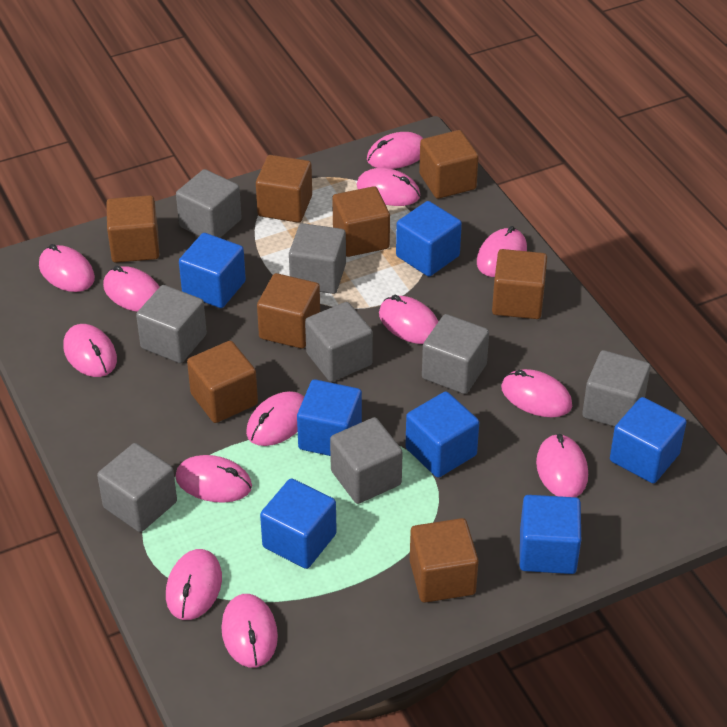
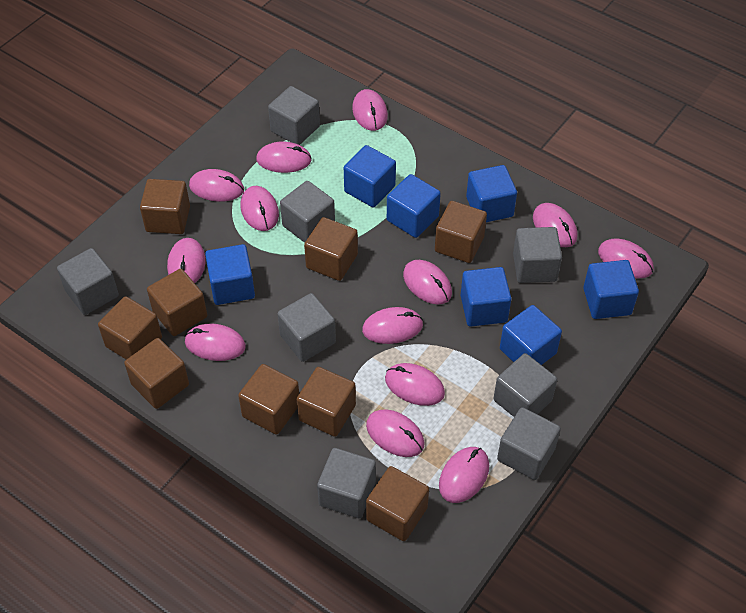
brown cube: [106,195,160,263] [187,341,258,423] [256,155,312,223] [257,273,320,349] [332,186,390,257] [410,518,479,603] [419,130,479,199] [492,249,547,319] = 8 -> [98,296,162,360] [124,338,189,409] [140,179,190,234] [147,269,207,336] [238,364,299,435] [297,367,356,437] [304,217,358,281] [366,466,429,541] [435,201,487,263] = 9

